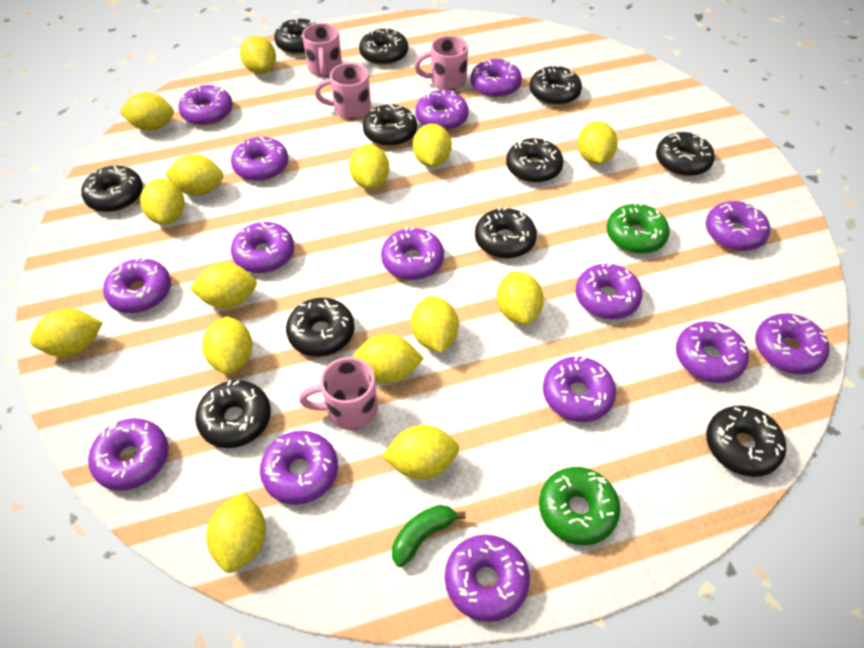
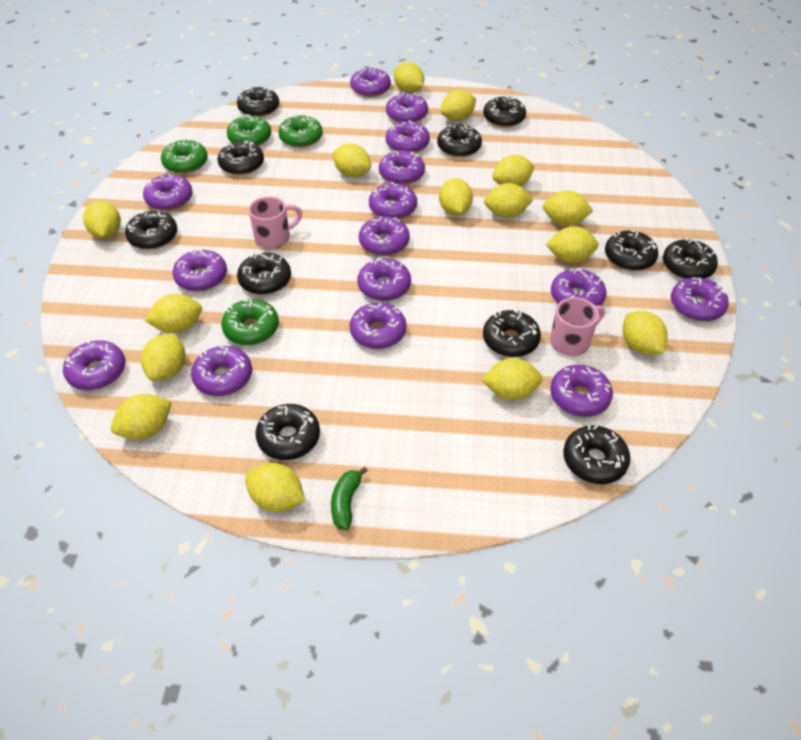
green donut: [539,467,621,545] [606,202,670,254] = 2 -> [161,138,208,174] [221,299,279,345] [227,114,271,146] [278,116,323,148] = 4
pink mug: [299,357,378,430] [302,23,342,77] [314,63,371,119] [414,36,468,91] = 4 -> [249,196,302,249] [550,297,605,356] = 2

